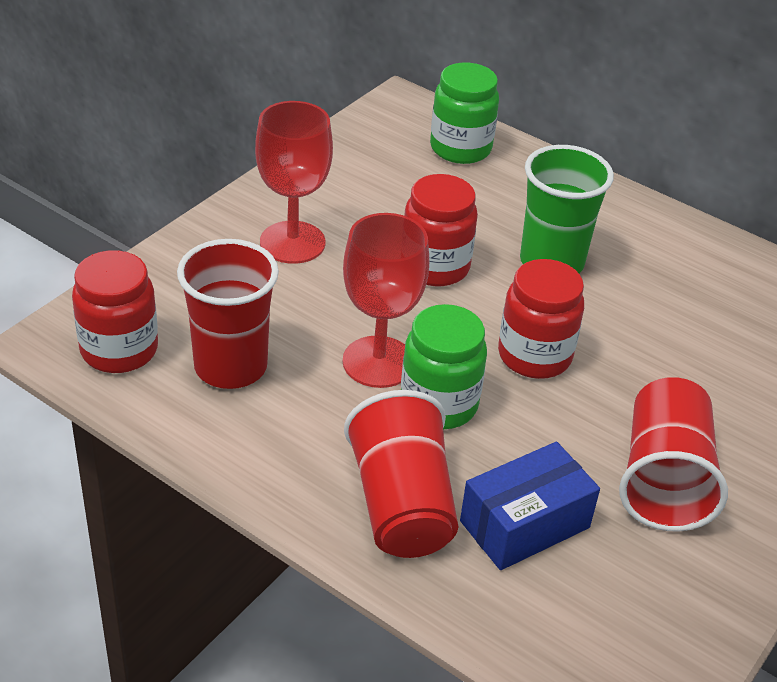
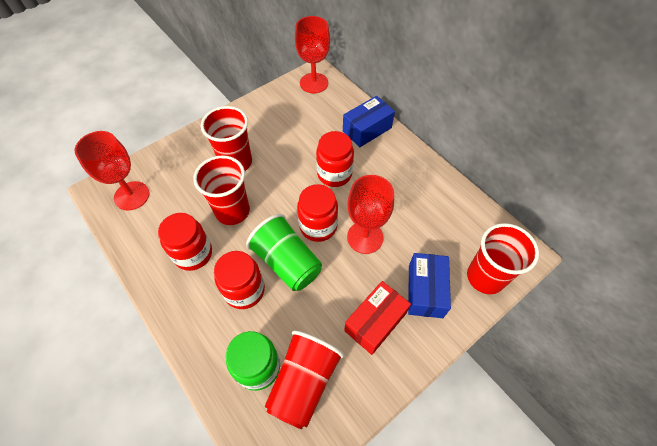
blue box: [460,442,600,570] = 1 -> [343,96,395,147] [408,253,451,318] = 2
green jar: [401,304,487,429] [430,63,499,164] = 2 -> [226,331,280,391] = 1
red box: none = 0 -> [344,281,411,355] = 1
red cup: [177,239,279,389] [344,390,458,558] [619,377,728,531] = 3 -> [193,155,250,225] [201,106,252,171] [265,330,344,429] [467,223,539,294] = 4
red goblet: [255,101,333,264] [343,213,429,388] = 2 -> [75,131,149,211] [295,16,330,93] [347,175,394,254] = 3
red jar: [72,250,158,373] [404,174,478,286] [498,259,584,379] = 3 -> [158,213,212,271] [214,251,265,309] [297,184,338,242] [316,131,354,187] = 4

